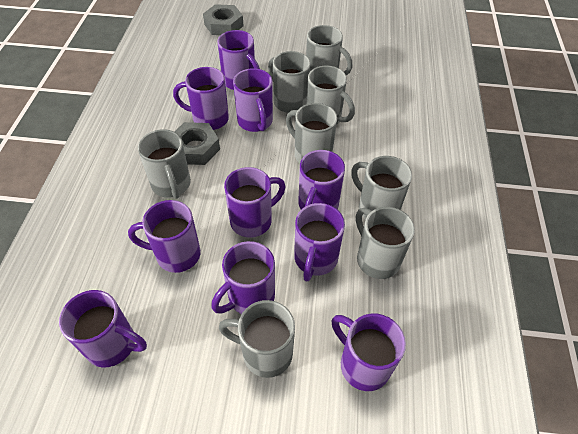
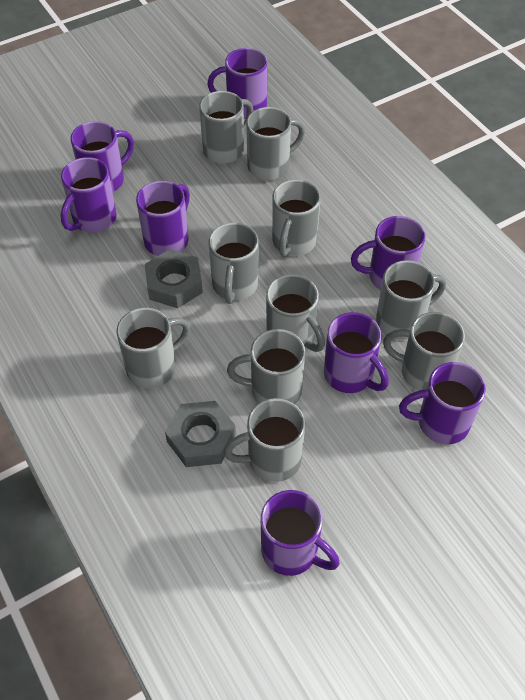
grey mug: [138,129,191,199] [219,300,295,378] [268,51,311,113] [286,103,337,164] [306,25,353,76] [307,66,355,124] [351,156,412,219] [356,207,415,279] = 8 -> [116,308,190,388] [199,91,254,164] [209,223,259,304] [224,398,305,482] [227,329,305,404] [246,107,305,180] [266,274,325,352] [272,180,321,257] [376,260,446,340] [383,312,465,391] = 10
purple mug: [59,290,147,367] [128,200,201,273] [173,67,229,130] [211,241,275,314] [217,30,260,90] [224,167,286,238] [233,68,273,132] [294,203,345,281] [298,150,345,209] [332,313,406,391] = 10 -> [61,157,117,233] [71,121,134,192] [136,181,190,256] [207,48,268,119] [261,490,340,576] [324,312,389,393] [351,216,426,290] [399,362,486,444] = 8

